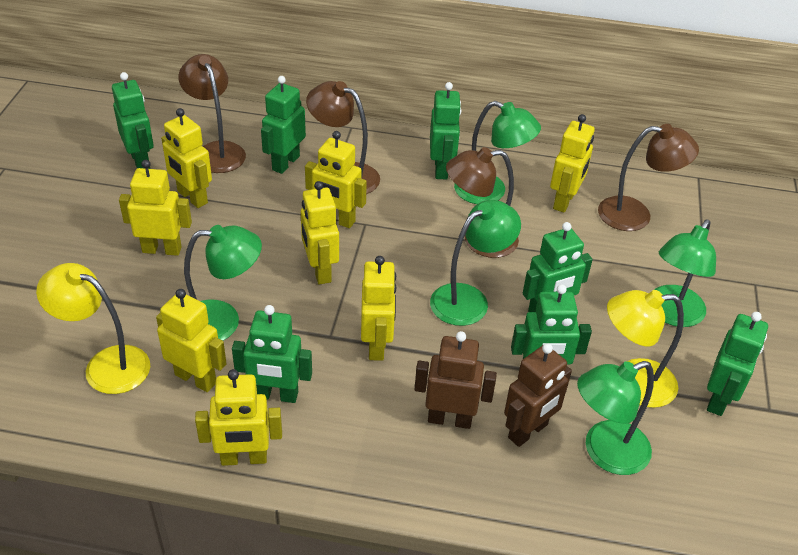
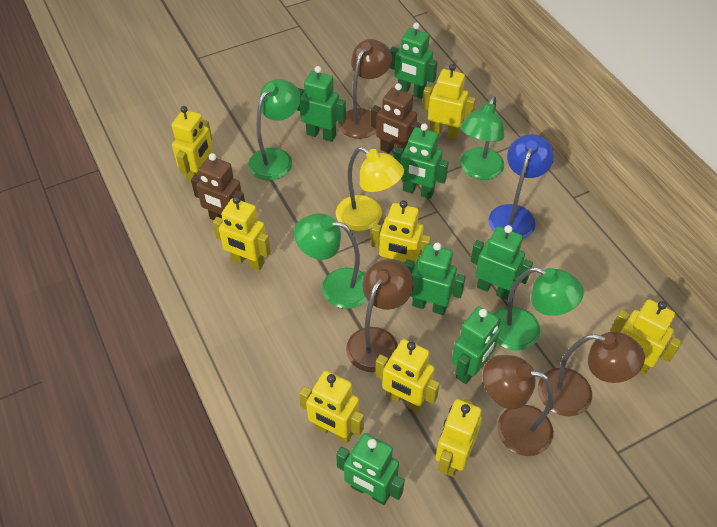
blue lamp: none = 0 -> [489,134,554,239] = 1
green lamp: [184,225,262,341] [430,200,521,326] [454,101,541,204] [577,361,654,475] [654,220,716,327] = 5 -> [248,79,301,180] [294,213,367,309] [460,96,504,180] [494,267,584,350] = 4
yellow lamp: [36,263,150,394] [607,290,684,408] = 2 -> [336,147,404,231] = 1

